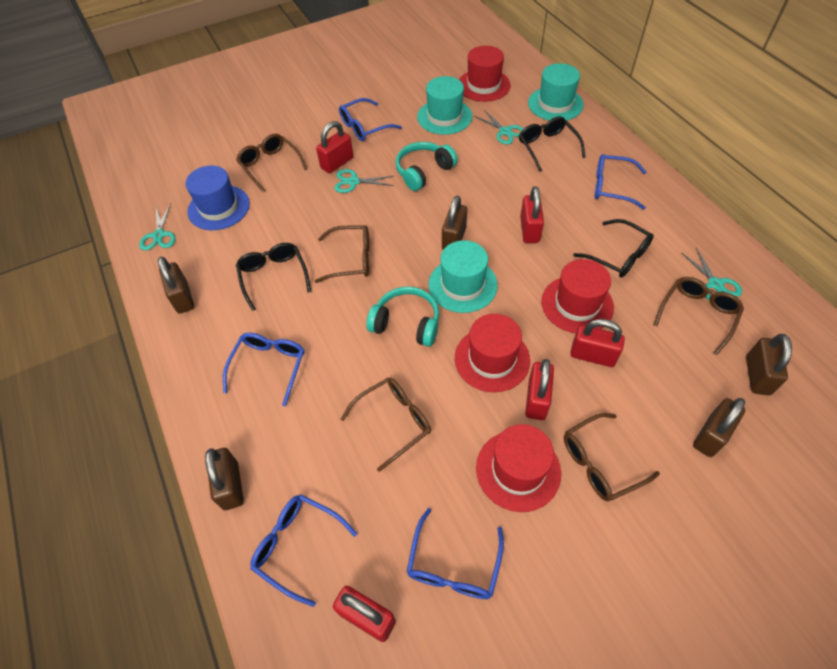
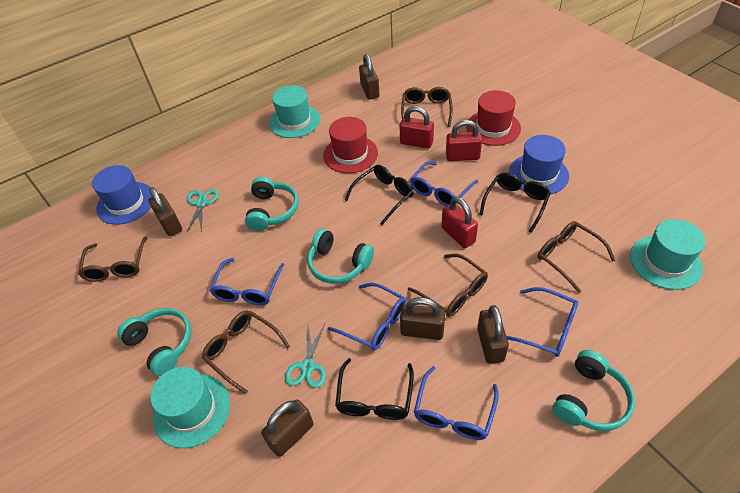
blue hat: [186,165,250,230] = 1 -> [92,165,152,225] [509,135,569,194] = 2
red hat: [455,314,530,392] [459,46,510,102] [476,424,561,512] [541,259,614,333] = 4 -> [323,117,378,173] [466,90,521,146] = 2
red padlock: [316,121,353,173] [333,586,396,642] [520,186,544,243] [525,359,554,420] [570,319,625,367] = 5 -> [400,106,434,149] [441,196,478,248] [446,120,482,161] = 3
turquoise headphones: [366,286,439,347] [396,142,458,191] = 2 -> [117,308,191,376] [245,177,299,231] [307,229,374,284] [552,350,635,431] = 4
turquoise scissors: [139,203,175,250] [335,169,394,193] [474,111,524,145] [681,248,742,301] = 4 -> [186,189,219,233] [285,324,326,388] = 2

